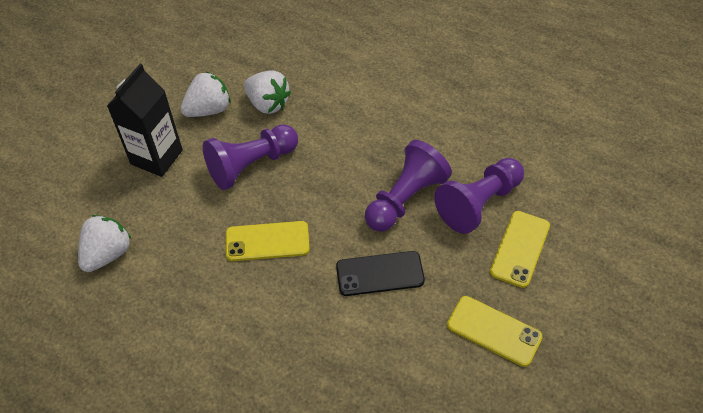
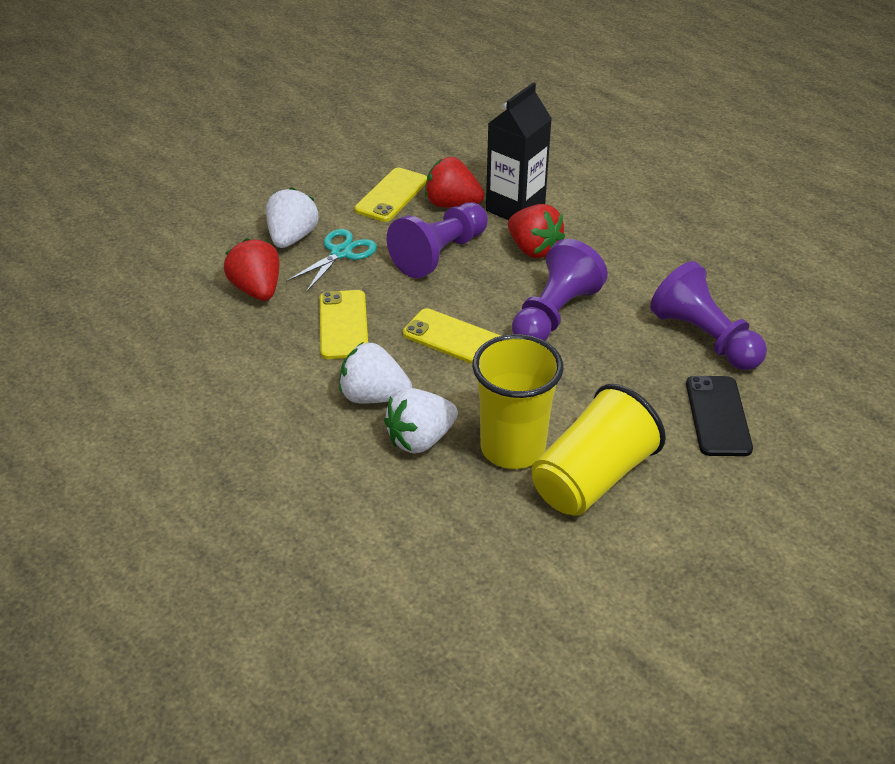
red strawberry: none = 0 -> [224,238,280,301] [425,157,484,207] [508,204,565,258] = 3
turquoise scissors: none = 0 -> [286,229,377,292] = 1
yellow cup: none = 0 -> [472,334,564,469] [532,384,666,516] = 2

